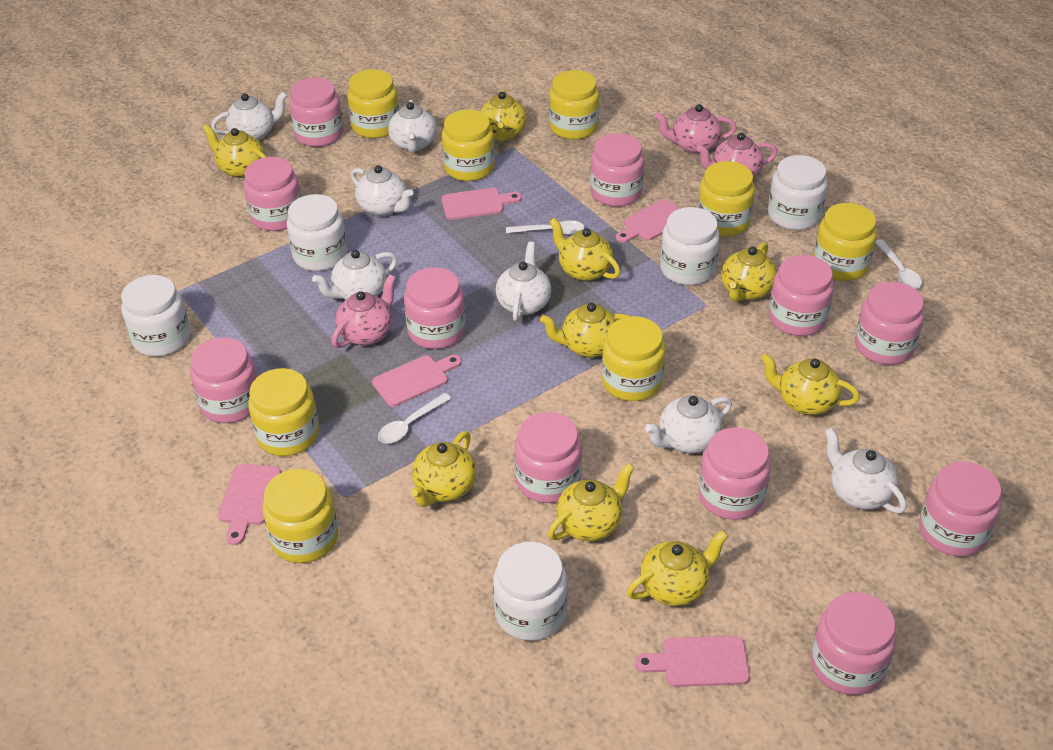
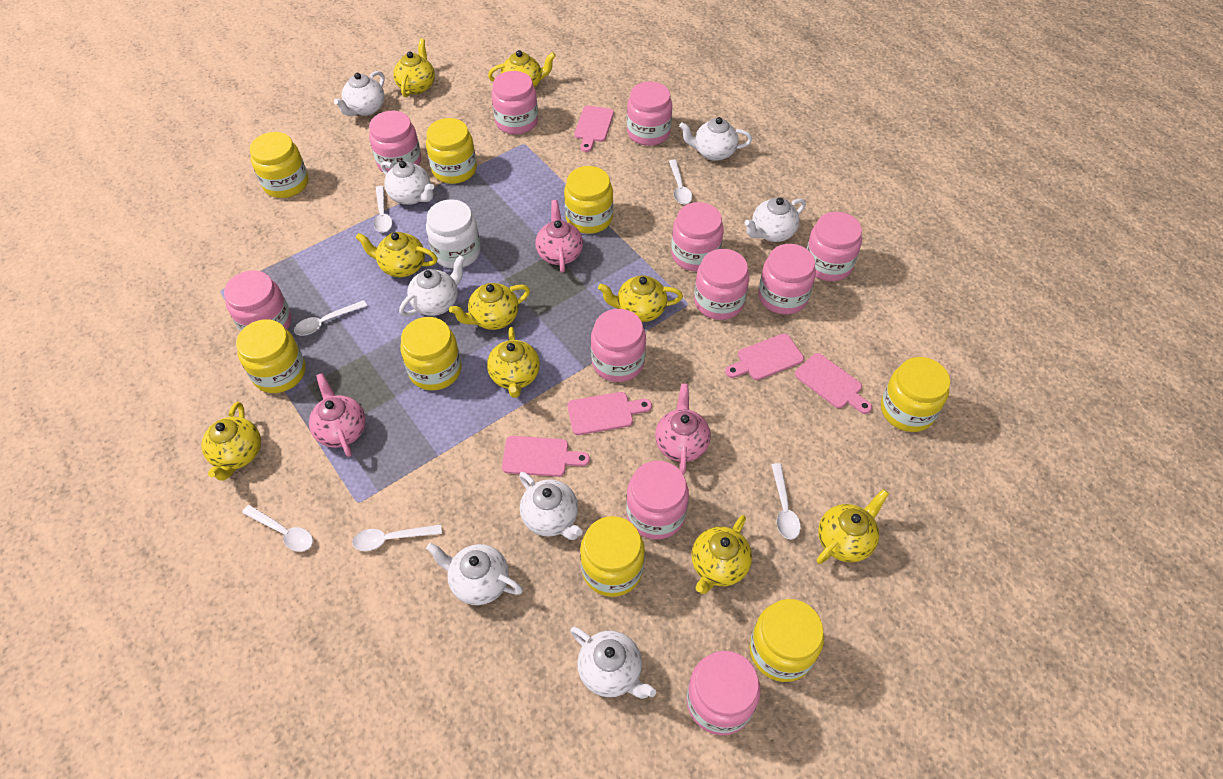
white jar: [121,275,190,357] [287,194,347,271] [493,542,567,641] [660,207,720,285] [768,155,828,230] = 5 -> [426,199,481,269] = 1
white spoon: [378,393,451,443] [506,220,585,235] [875,239,922,289] = 3 -> [242,505,313,552] [294,300,367,336] [352,524,442,551] [373,186,392,232] [669,160,692,204] [771,463,801,539] = 6
white teapot: [211,91,288,141] [312,250,397,300] [351,165,413,216] [388,100,437,152] [496,242,551,321] [645,395,732,453] [825,428,907,513] = 7 -> [334,71,385,116] [381,161,434,205] [399,255,465,316] [426,543,523,605] [519,472,583,540] [570,626,656,699] [679,117,752,161] [744,197,806,242] = 8

